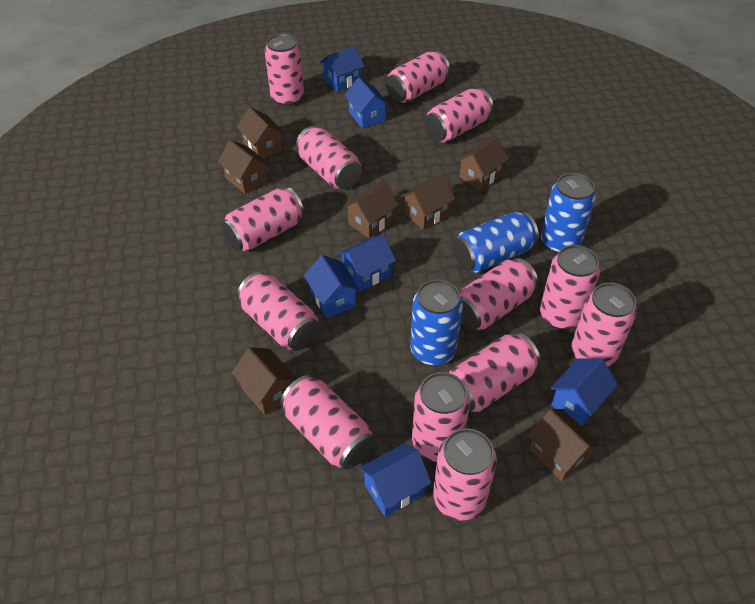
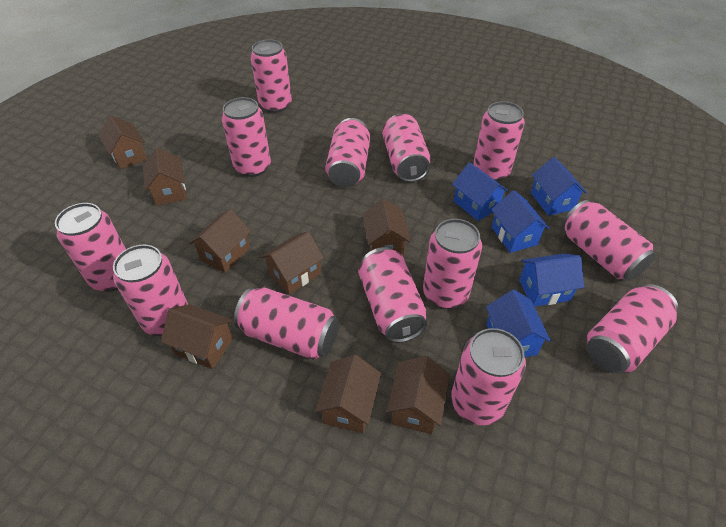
blue can: [410,280,463,366] [454,212,539,273] [541,173,596,254] = 3 -> none = 0
blue house: [304,255,360,318] [320,46,365,92] [338,235,396,291] [344,77,390,128] [359,444,432,516] [551,358,618,426] = 6 -> [452,162,509,221] [486,289,551,357] [491,190,550,253] [519,253,584,307] [531,157,587,216] = 5
brown house: [218,140,269,194] [232,347,297,415] [237,107,284,158] [344,182,399,238] [401,175,455,230] [457,137,509,190] [528,409,601,481] = 7 -> [98,115,147,169] [143,148,186,206] [161,304,233,369] [189,209,251,273] [261,231,324,294] [315,355,381,433] [363,198,411,257] [386,356,450,434] = 8

